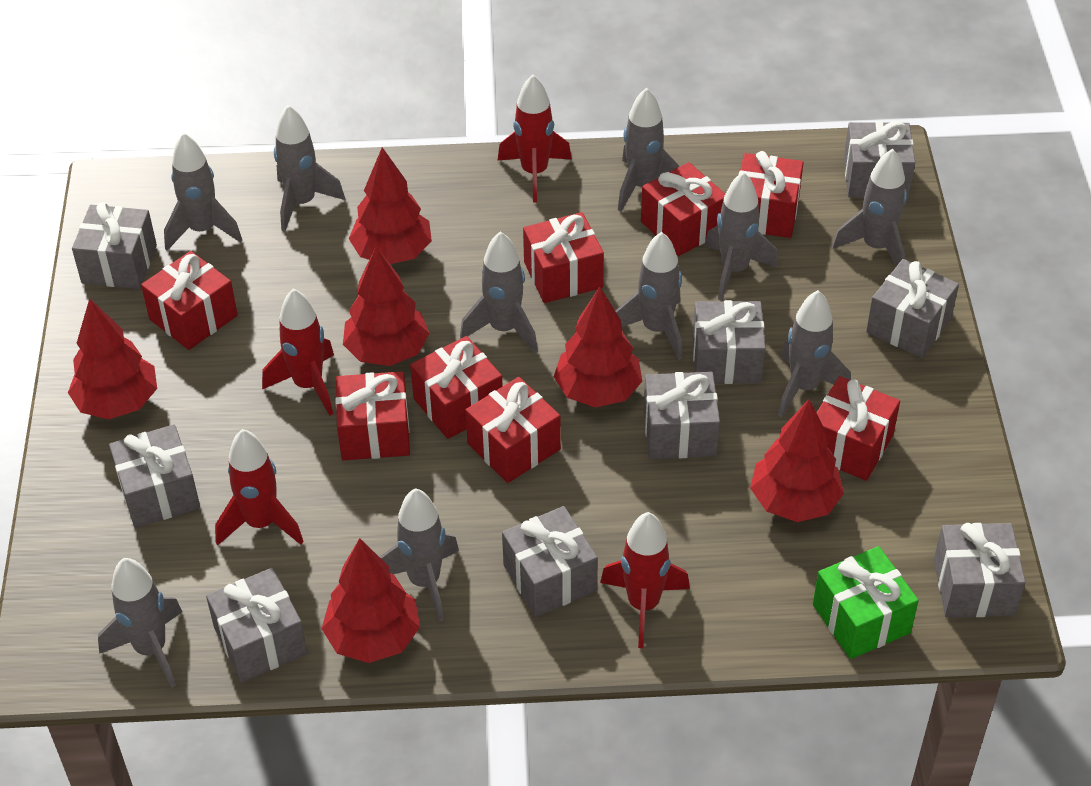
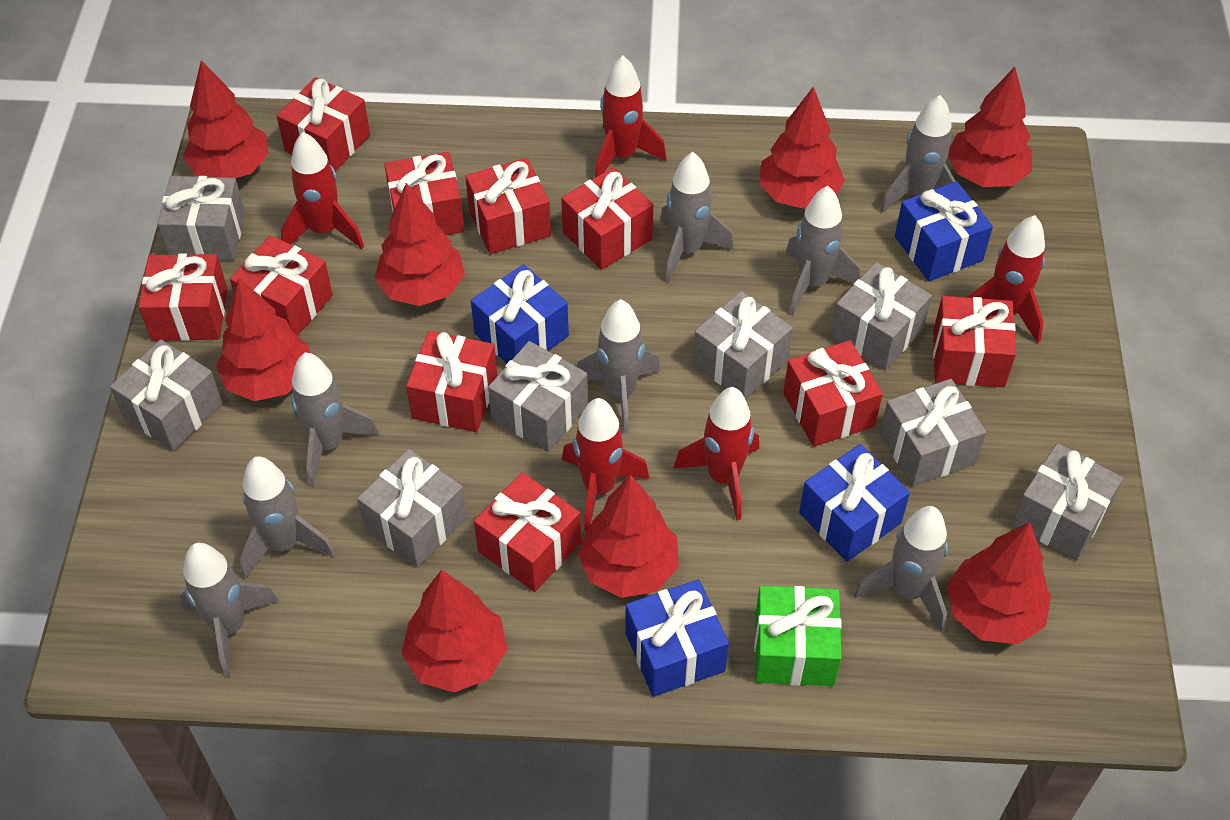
blue gift: none = 0 -> [471,264,569,363] [625,579,729,697] [799,444,910,562] [895,181,993,281] = 4
grey gift: [72,202,157,289] [109,424,200,528] [206,568,307,682] [502,506,598,617] [644,372,720,459] [693,300,766,384] [844,121,915,198] [866,259,959,358] [934,523,1026,618] = 9 -> [110,340,223,451] [157,176,245,261] [357,449,467,567] [488,341,588,452] [693,291,793,400] [831,262,932,370] [880,379,986,487] [1012,443,1123,561] = 8
grey rocket: [98,558,182,688] [164,132,242,251] [274,105,345,232] [380,488,459,622] [460,231,538,353] [615,232,682,360] [618,88,680,212] [705,172,778,301] [778,290,851,417] [832,149,907,266] = 10 -> [179,543,279,677] [239,457,335,579] [291,352,379,486] [577,299,660,434] [660,152,734,283] [786,186,860,316] [854,506,948,632] [880,95,956,213] = 8
red gift: [141,251,238,350] [335,371,410,460] [410,336,503,439] [465,377,561,483] [523,212,604,303] [641,162,725,256] [739,151,804,238] [816,376,900,481] = 8 -> [139,253,228,341] [230,235,333,336] [277,77,370,172] [384,152,465,235] [406,331,497,432] [465,158,551,254] [474,472,581,592] [561,167,653,270] [783,340,883,447] [933,296,1016,388] = 10
red rocket: [215,429,304,546] [262,289,334,416] [497,75,572,202] [600,512,690,648] = 4 -> [281,132,364,249] [562,398,649,531] [595,56,667,178] [673,387,759,520] [967,215,1045,343] = 5
red tree: [68,298,157,419] [321,538,420,663] [343,247,430,366] [349,147,432,264] [554,286,642,408] [750,399,844,522] = 6 -> [183,60,268,178] [216,278,309,401] [374,183,465,306] [402,570,508,692] [578,475,679,598] [759,87,845,209] [947,522,1051,644] [948,67,1032,187] = 8

